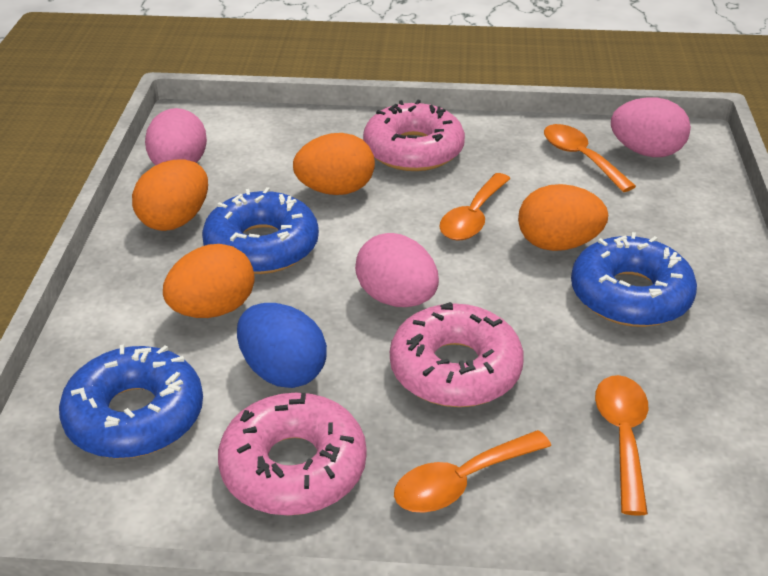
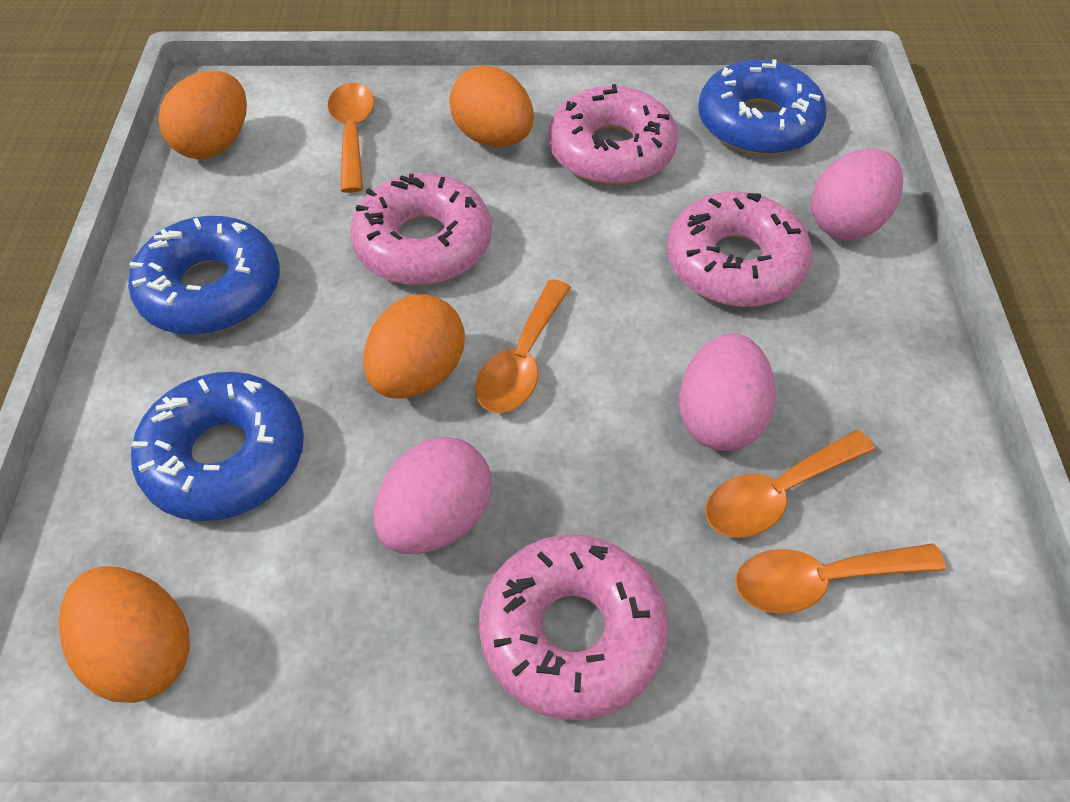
blue egg: [237,303,327,388] = 1 -> none = 0
pink donut: [218,393,367,516] [363,100,465,171] [390,302,524,407] = 3 -> [350,173,492,285] [479,535,668,720] [549,84,678,185] [667,192,812,307] = 4

